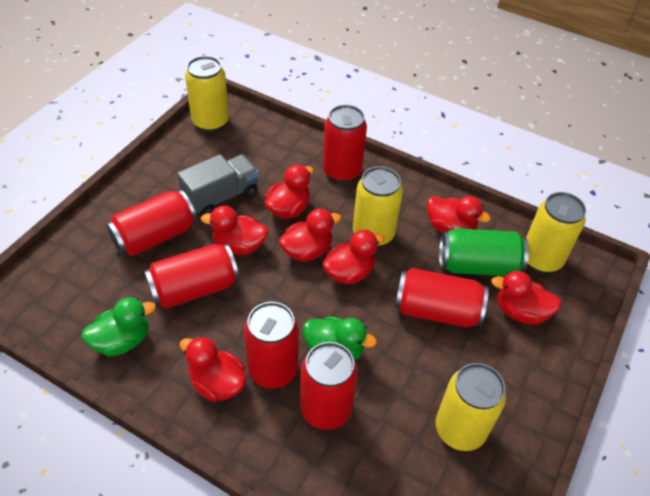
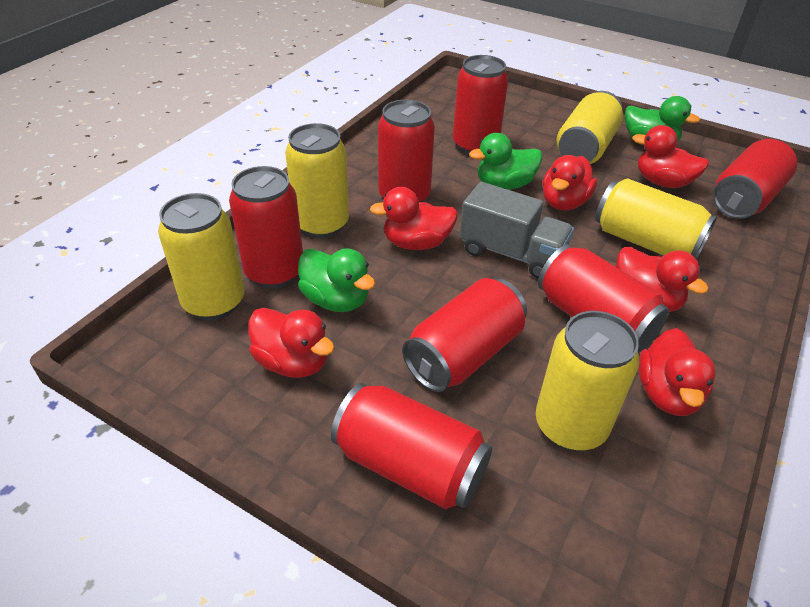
green can: [439,228,529,276] = 1 -> none = 0
green duck: [81,297,156,357] [303,317,377,361] = 2 -> [298,248,375,312] [469,133,542,190] [625,96,700,142] = 3
red can: [106,190,197,256] [144,244,239,308] [244,302,299,389] [300,342,358,430] [323,105,367,183] [395,268,489,328] = 6 -> [229,166,303,289] [331,383,492,509] [378,99,435,202] [402,278,527,392] [453,55,508,155] [538,244,670,353] [713,139,797,219] = 7
red duck: [180,336,246,402] [201,206,268,255] [265,165,314,219] [279,209,341,261] [322,230,385,284] [427,196,491,233] [491,271,562,325] = 7 -> [248,308,335,378] [370,187,458,250] [542,155,597,210] [616,247,709,312] [632,125,709,188] [638,328,716,416] = 6
yellow can: [185,56,229,132] [353,166,403,247] [436,363,506,451] [526,192,586,273] = 4 -> [158,193,244,320] [285,123,349,238] [536,311,639,451] [557,91,623,164] [595,178,717,259] = 5

